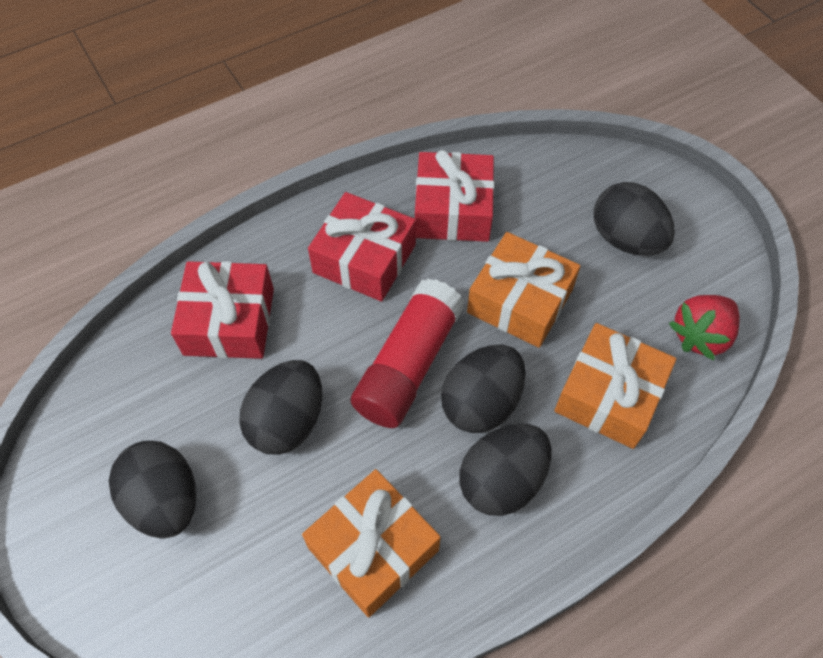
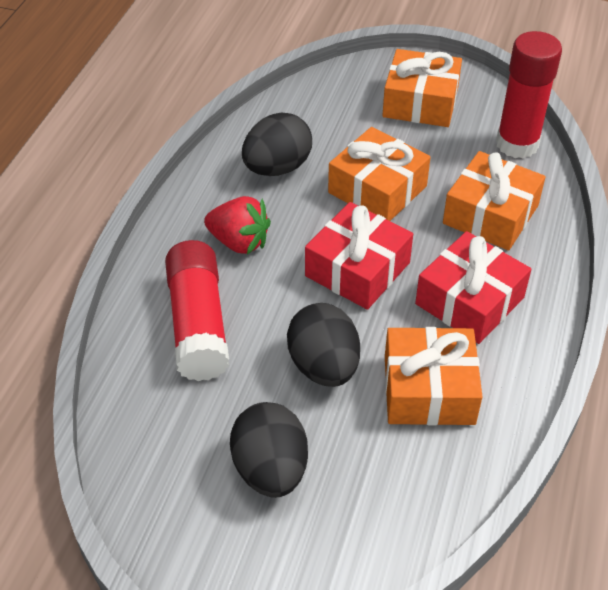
black egg: [109,441,196,538] [239,360,322,455] [441,344,526,433] [459,424,552,516] [594,182,675,256] = 5 -> [230,402,308,498] [242,113,312,176] [287,303,360,387] = 3
orange gift: [302,469,441,617] [467,232,580,348] [555,323,676,449] = 3 -> [328,127,431,221] [382,49,462,127] [385,327,483,425] [443,151,546,250] = 4
red gift: [171,261,274,359] [308,192,416,302] [415,150,494,242] = 3 -> [305,202,413,310] [415,231,532,344] = 2
red glue stick: [350,279,464,428] = 1 -> [165,240,229,381] [496,31,562,159] = 2

